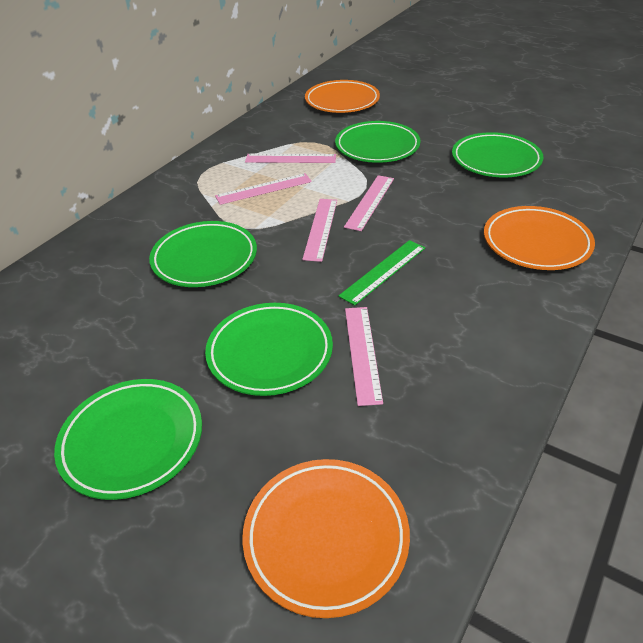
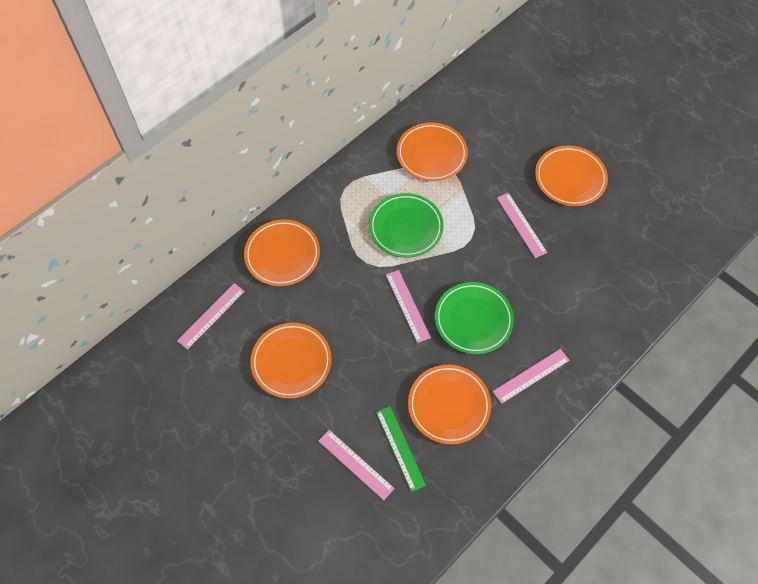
green plate: [54,379,202,500] [149,221,257,287] [205,303,333,396] [335,121,420,163] [452,132,543,177] = 5 -> [369,193,443,258] [435,282,514,354] = 2
orange plate: [242,459,410,618] [305,80,380,113] [484,206,595,270] = 3 -> [244,219,320,286] [250,323,332,399] [397,123,468,181] [408,365,491,444] [535,146,608,206] = 5

